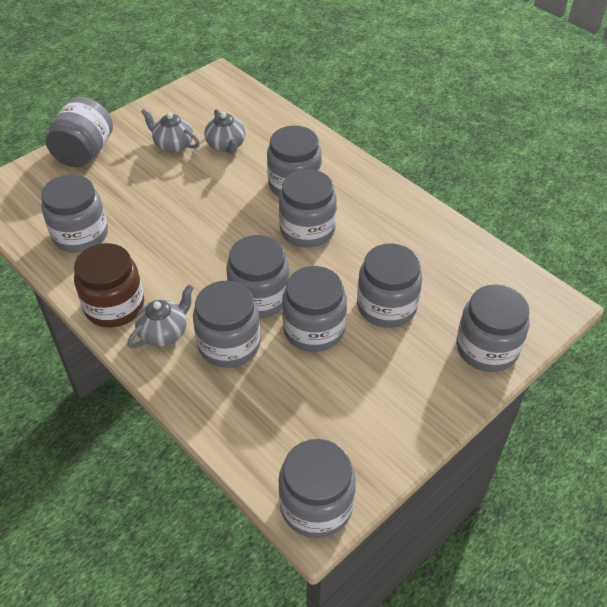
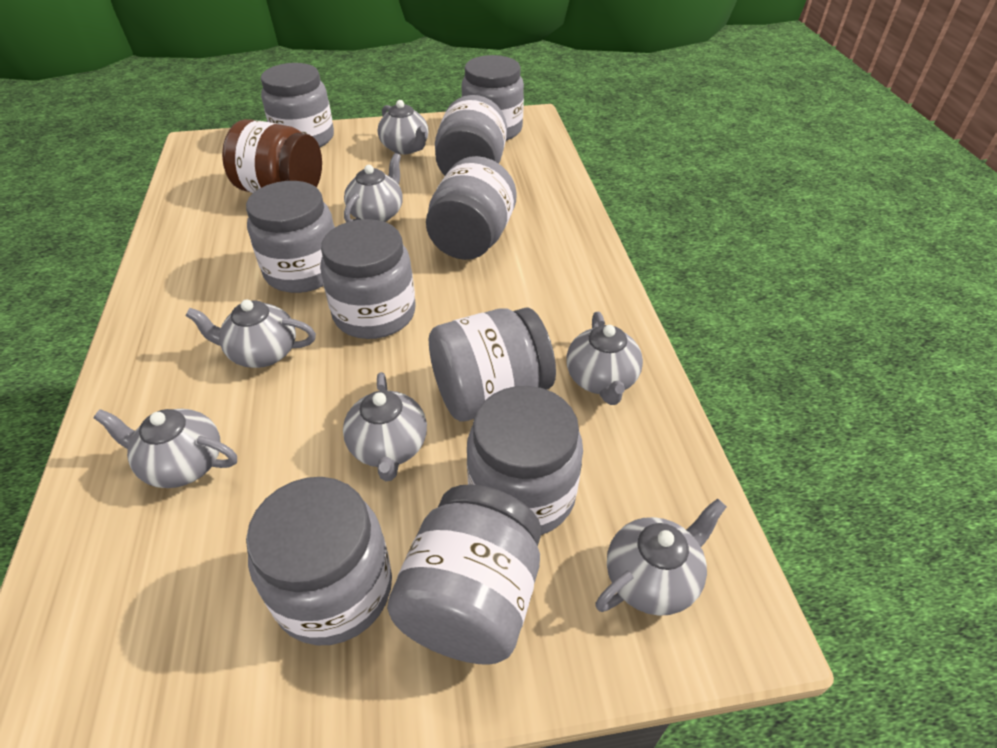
grey teapot: [127,284,194,348] [141,108,200,153] [204,109,245,154] = 3 -> [93,409,237,488] [185,300,316,368] [343,372,427,481] [344,153,403,222] [378,100,428,154] [566,312,643,405] [595,498,727,616] = 7

